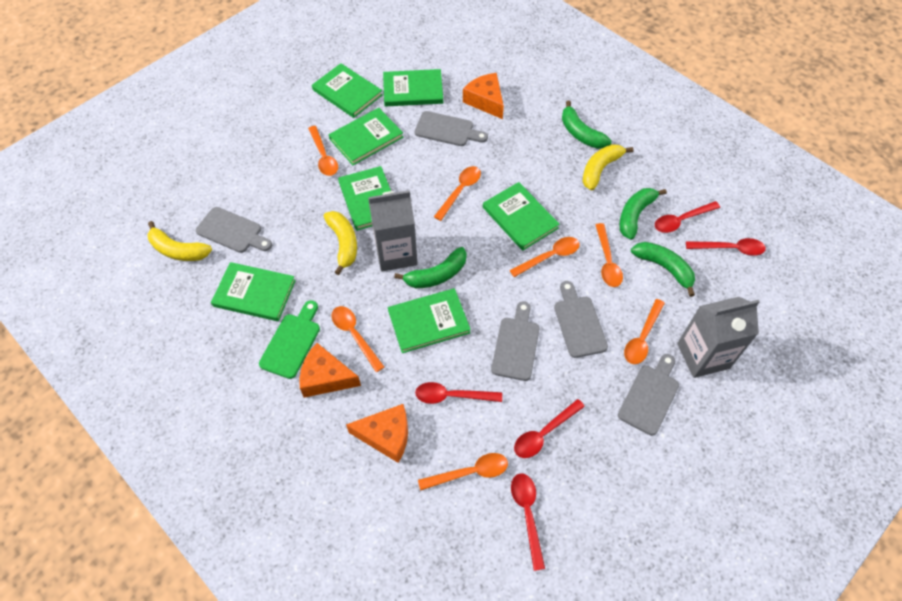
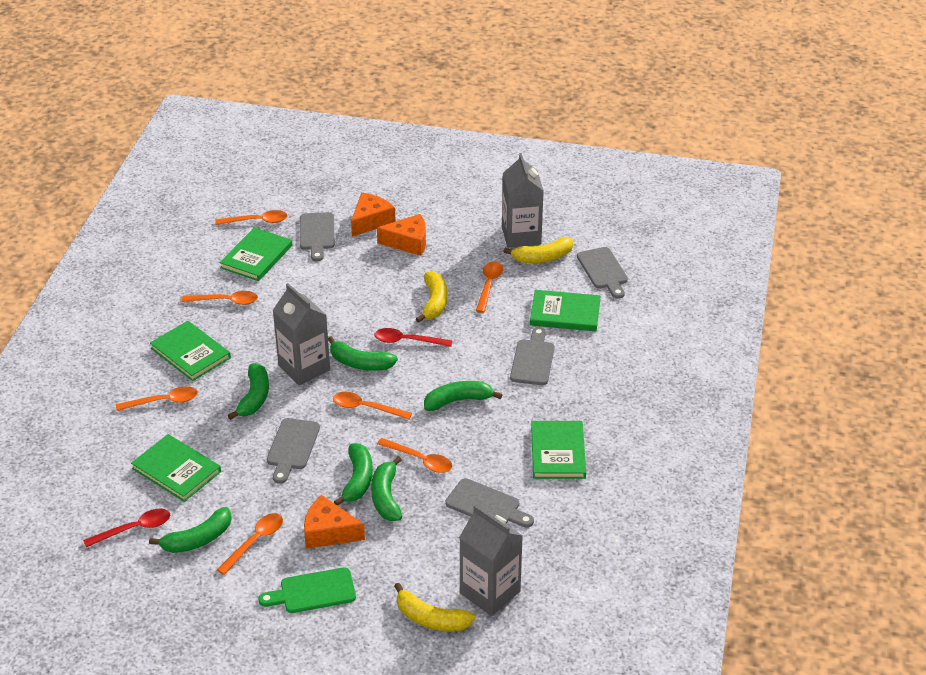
green banana: [394,247,467,288] [562,101,612,149] [619,188,667,240] [631,242,695,297] = 4 -> [149,507,232,553] [228,363,269,420] [328,336,398,371] [334,443,373,506] [371,456,402,521] [424,381,502,411] = 6
green book: [211,262,296,321] [312,63,382,118] [329,108,403,165] [338,166,391,231] [383,69,443,106] [388,288,471,353] [483,182,560,251] = 7 -> [131,434,221,502] [150,321,231,381] [220,227,292,281] [530,290,600,331] [531,421,586,479] = 5
grey carton: [368,190,418,272] [677,297,760,378] = 2 -> [273,283,330,385] [459,505,523,616] [502,153,544,247] = 3
red spoon: [415,382,502,404] [511,473,545,571] [514,399,585,458] [655,201,720,233] [686,238,766,256] = 5 -> [83,509,170,547] [374,328,453,347] = 2

